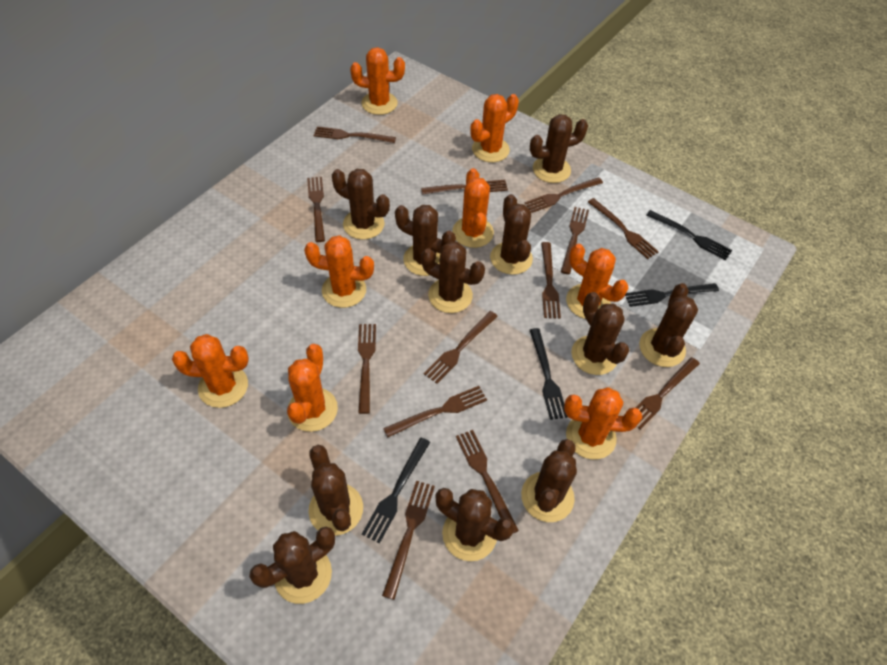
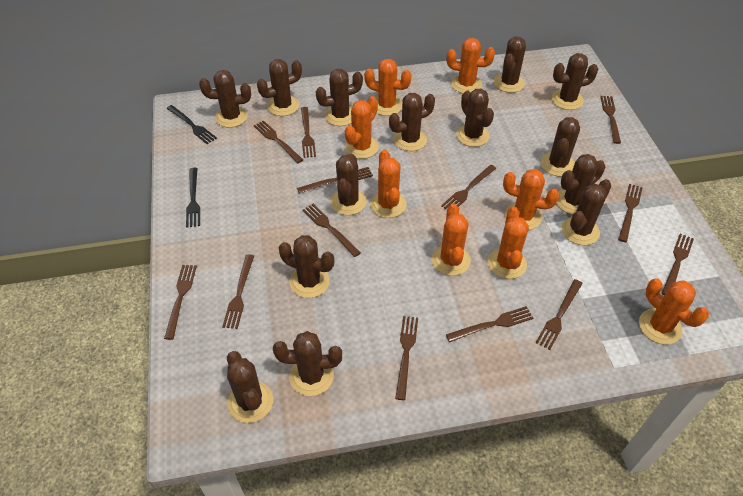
black fork: [362,438,430,544] [530,328,568,420] [625,283,719,307] [646,210,732,260] = 4 -> [166,105,217,144] [186,168,200,228] = 2
brown cactus: [249,527,335,604] [308,445,363,536] [332,169,390,240] [395,205,456,276] [421,241,485,313] [436,488,515,561] [490,194,533,275] [521,439,577,522] [530,114,588,183] [571,292,630,375] [639,283,698,367] = 11 -> [199,70,251,128] [227,351,273,423] [257,59,302,116] [273,331,342,396] [278,235,334,298] [316,69,363,126] [330,154,367,215] [389,93,435,151] [456,89,494,147] [494,37,526,93] [541,117,580,177] [552,53,598,110] [557,154,605,214] [562,179,611,245] = 14

